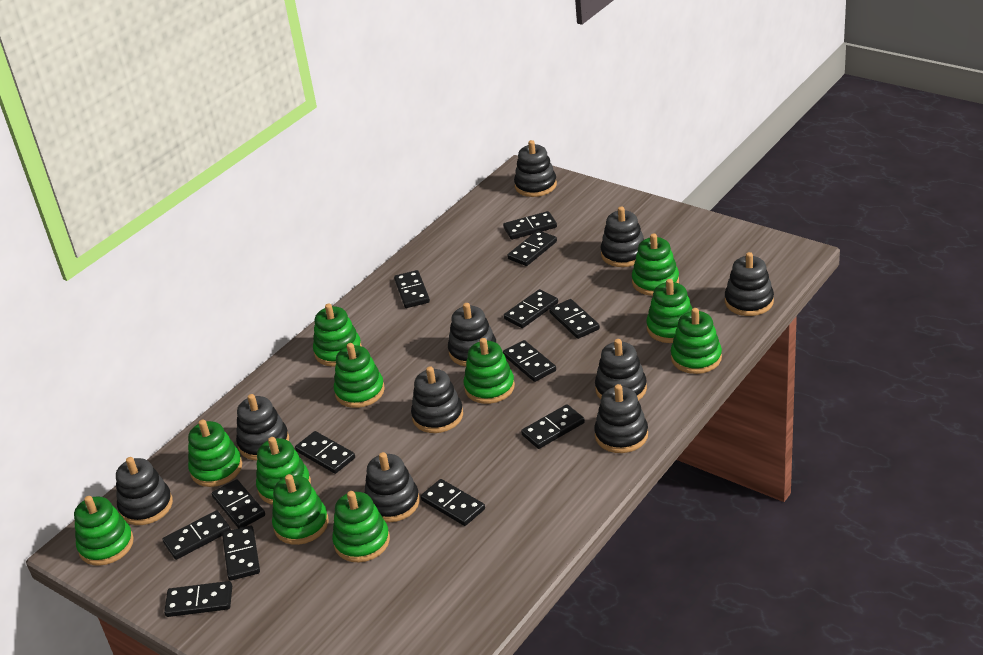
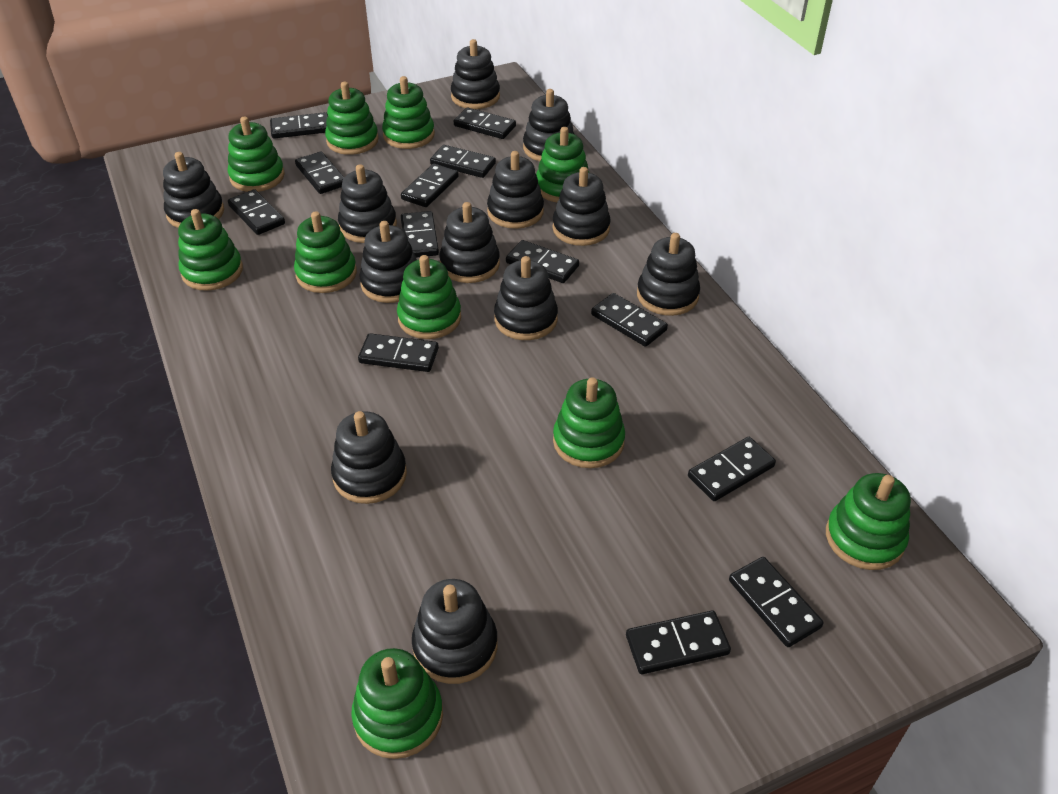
black stacking toy: [116,457,173,525] [236,394,289,460] [365,452,420,522] [411,366,463,433] [448,303,496,366] [514,140,557,197] [594,384,648,453] [595,339,647,401] [601,206,644,267] [725,252,774,316] = 10 -> [163,152,224,228] [331,411,407,504] [338,164,397,243] [359,221,417,303] [412,579,497,684] [439,202,500,283] [451,39,500,109] [487,151,544,229] [494,256,558,340] [523,89,575,161] [552,167,611,246] [637,233,700,316] = 12
green stacking toy: [74,496,134,566] [188,420,242,487] [256,437,311,505] [272,474,329,545] [313,303,362,367] [332,491,390,562] [334,343,385,408] [464,338,515,404] [632,233,679,296] [646,279,693,343] [671,308,722,374] = 11 -> [178,209,243,291] [227,117,285,192] [294,211,357,293] [325,82,379,155] [351,648,443,759] [382,76,435,149] [397,255,461,339] [536,127,589,202] [553,377,625,468] [826,473,911,570] = 10

